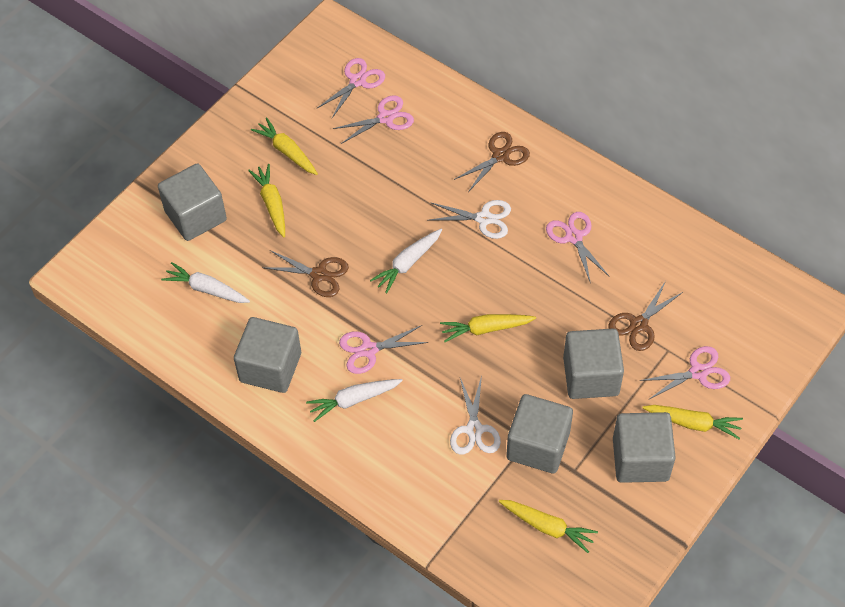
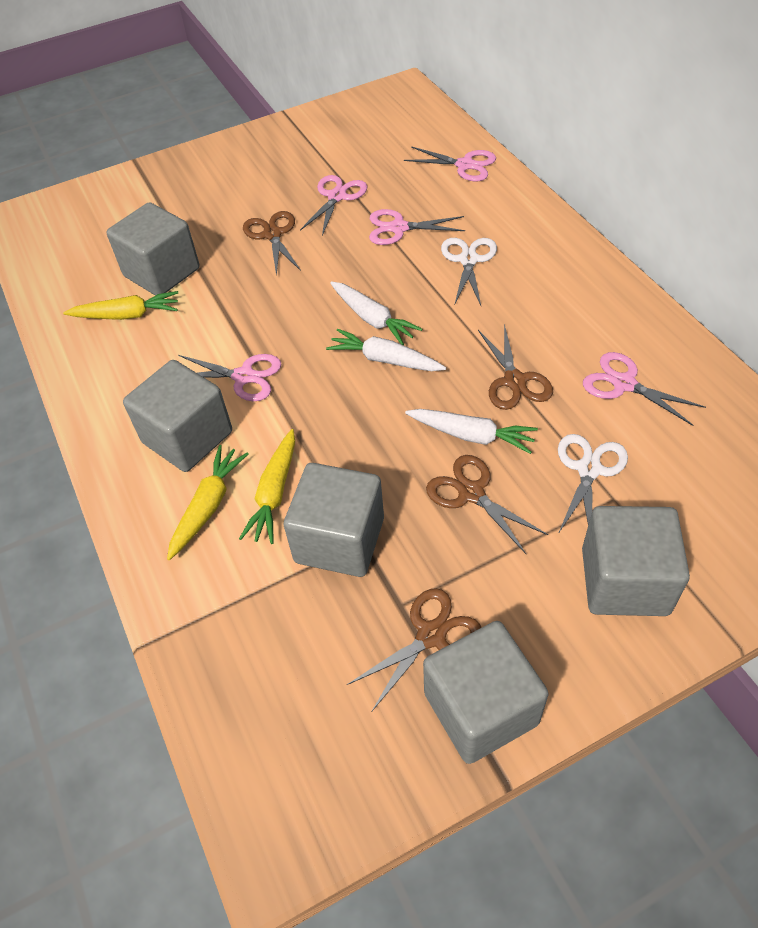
brown scissors: [262,250,349,297] [454,132,530,192] [609,281,683,351] = 3 -> [243,211,301,276] [347,588,481,712] [426,455,548,554] [478,324,553,410] = 4
yellow carrot: [248,164,285,237] [251,117,318,175] [440,314,536,342] [499,500,598,553] [643,405,743,439] = 5 -> [63,291,178,320] [167,445,248,560] [239,429,295,544] = 3

